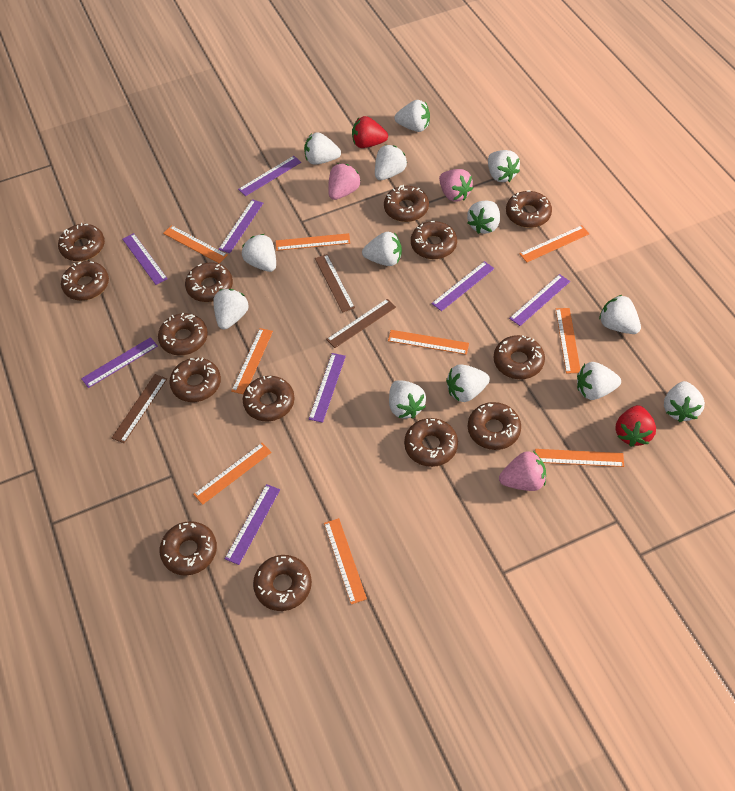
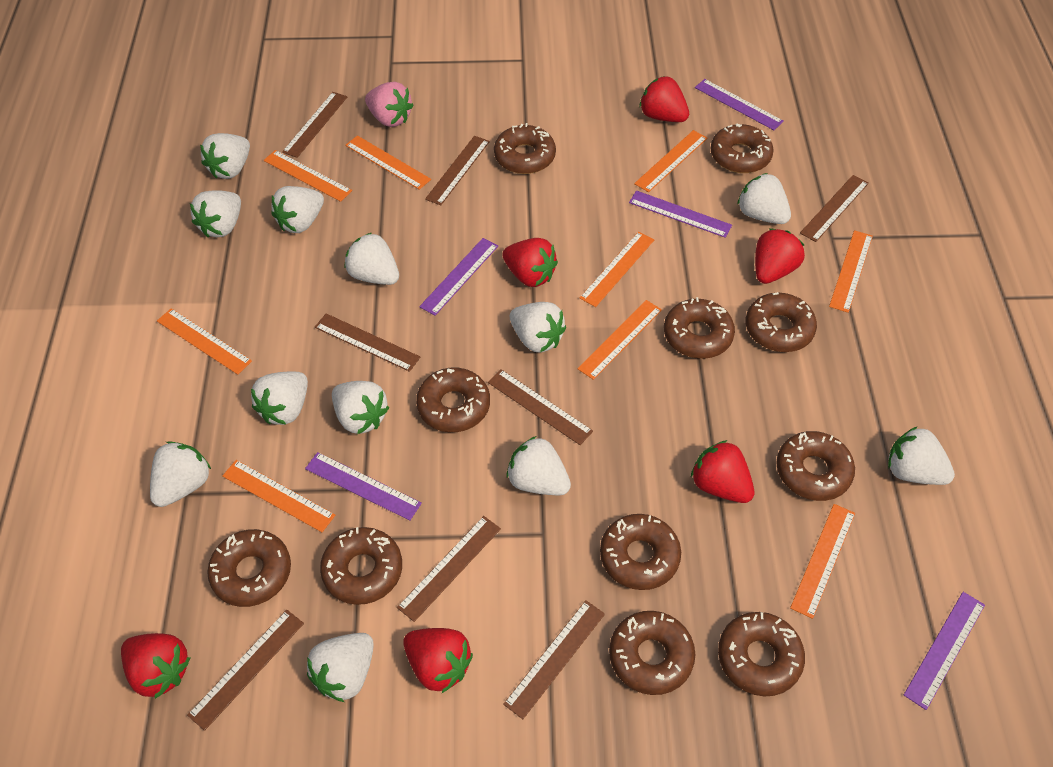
brown donut: [58,223,105,261] [61,261,109,301] [158,313,208,355] [160,521,217,576] [169,358,221,402] [185,262,233,302] [243,376,295,421] [253,555,312,611] [384,185,429,222] [404,418,458,467] [411,221,457,259] [468,402,521,450] [493,335,545,379] [506,190,552,228] = 14 -> [207,529,291,607] [320,527,402,605] [416,368,490,432] [494,123,556,174] [600,514,681,590] [609,611,695,695] [664,297,735,359] [710,124,774,173] [718,612,805,696] [746,292,817,352] [776,431,855,501] = 11
brown ruler: [112,374,167,443] [315,254,355,312] [326,299,396,348] = 3 -> [187,610,304,731] [282,92,347,158] [315,314,420,372] [397,516,501,622] [425,136,490,205] [488,369,593,445] [503,600,605,719] [800,175,869,242] = 8
pink strawberry: [328,164,361,200] [439,169,473,202] [499,451,546,491] = 3 -> [365,82,413,127] = 1
purple ruler: [81,337,158,388] [122,233,168,285] [218,199,263,253] [225,484,280,565] [238,156,301,196] [309,353,346,423] [432,261,494,311] [509,274,570,326] = 8 -> [305,452,422,521] [419,238,498,316] [629,191,732,238] [695,79,784,130] [904,592,985,710] = 5
red strawberry: [352,116,388,148] [615,405,656,447] = 2 -> [121,633,190,699] [403,628,473,693] [502,238,558,287] [639,76,689,122] [691,440,755,503] [755,229,805,284] = 6
white strawberry: [213,289,249,330] [242,234,276,272] [304,132,341,165] [362,232,402,266] [375,145,407,180] [389,380,426,419] [394,100,430,132] [446,364,490,402] [467,201,500,234] [488,150,520,182] [577,362,621,400] [599,295,641,334] [664,381,705,422] = 13 -> [150,441,211,507] [190,190,241,237] [200,133,250,179] [251,372,308,425] [271,186,324,233] [307,633,374,702] [332,381,390,434] [345,233,399,285] [507,436,571,495] [510,302,566,352] [737,173,791,224] [888,426,955,485] = 12

